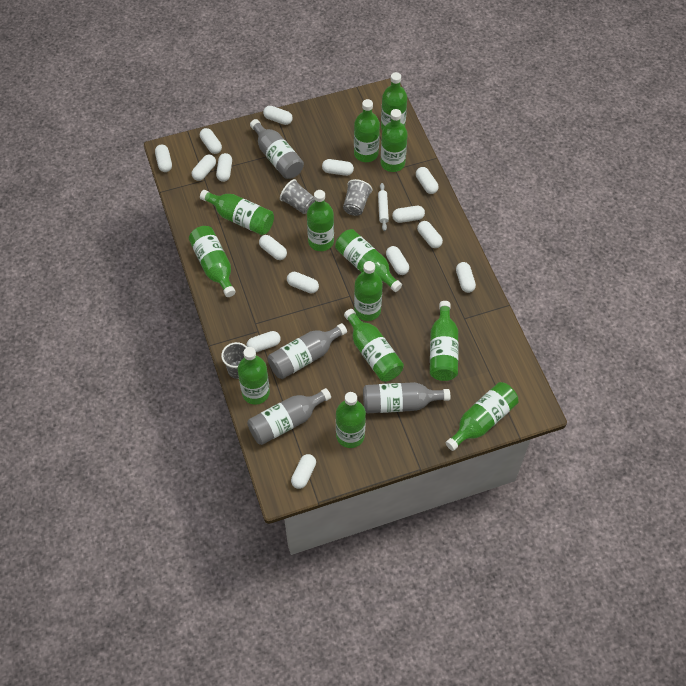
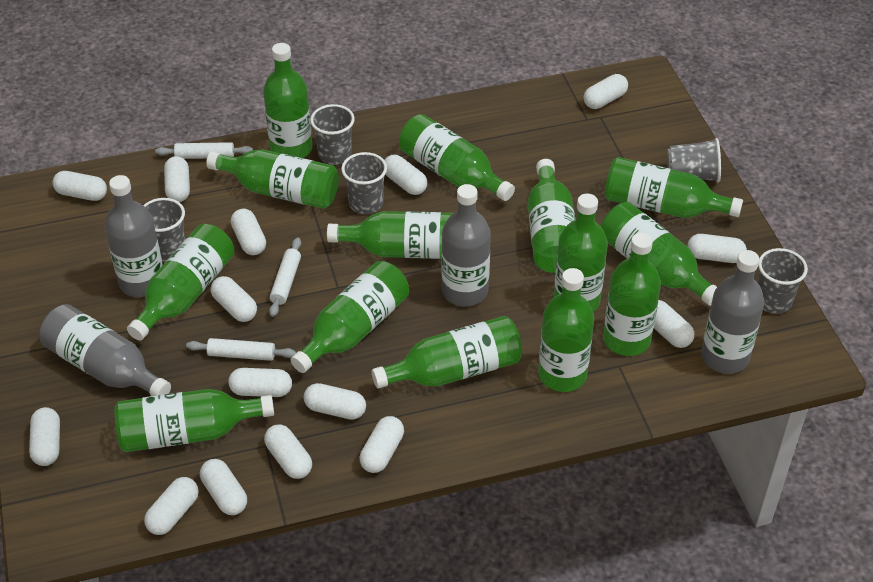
green bottle: [189,226,236,297] [200,190,274,235] [238,347,270,404] [307,190,334,251] [335,229,402,292] [336,392,366,448] [344,309,404,381] [354,99,380,162] [354,261,383,321] [381,72,407,131] [381,109,408,172] [430,301,459,381] [446,382,518,451] = 13 -> [115,389,274,452] [127,224,234,340] [206,149,339,209] [263,43,312,158] [291,261,409,373] [327,211,453,259] [372,316,522,389] [399,114,515,201] [527,159,575,273] [538,268,594,392] [554,194,608,312] [601,202,717,306] [603,233,661,356] [605,157,743,218] = 14
grey cup: [221,342,247,379] [280,179,315,214] [343,179,372,216] = 3 -> [143,198,185,262] [310,104,355,165] [341,152,387,214] [667,138,721,182] [758,248,808,314] = 5
white rolling pin: [378,183,389,231] = 1 -> [155,142,253,159] [186,338,296,361] [269,237,301,317] = 3

